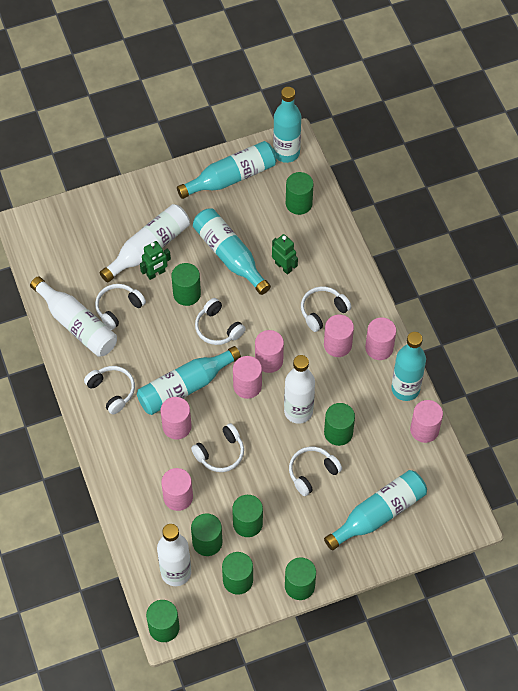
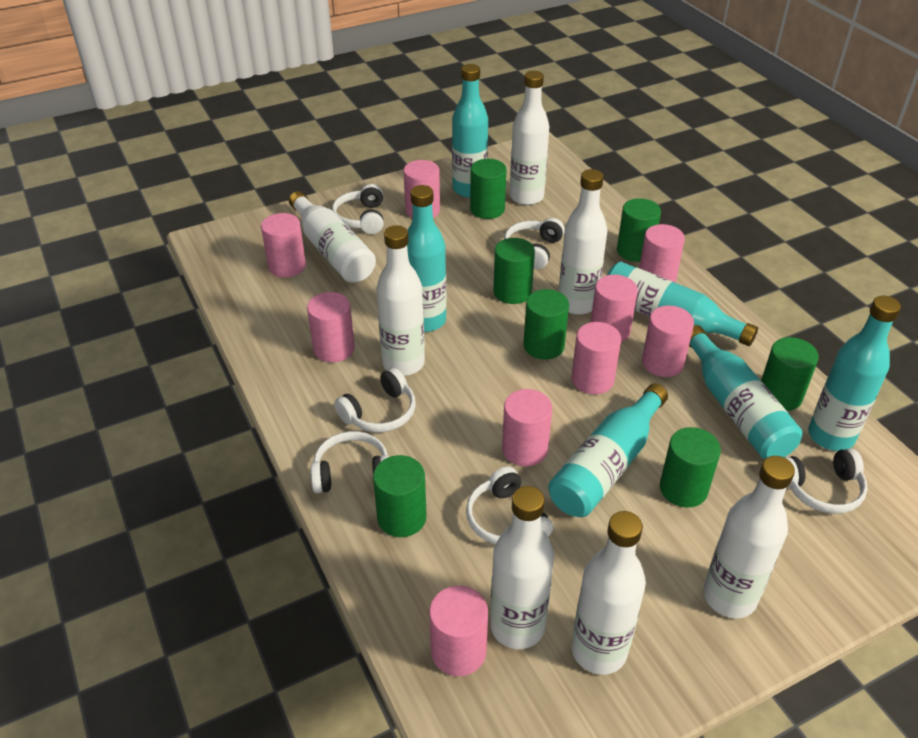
green cylinder: [146,600,180,642] [171,263,201,306] [191,513,222,556] [222,552,253,595] [232,495,263,537] [285,558,316,600] [286,172,314,215] [324,403,355,446] = 8 -> [373,455,427,537] [470,159,507,219] [493,238,535,304] [523,289,569,360] [617,198,661,262] [660,427,721,508] [761,337,819,411] = 7
green robot: [140,241,171,280] [272,234,298,275] = 2 -> none = 0
pink cylinder: [161,397,191,440] [161,468,193,511] [233,356,262,399] [255,330,284,373] [324,314,354,357] [365,317,396,360] [410,400,443,443] = 7 -> [261,213,306,278] [307,292,355,362] [403,160,440,218] [429,586,488,676] [502,389,552,466] [572,322,621,394] [591,275,638,342] [639,224,685,283] [642,306,694,377] = 9
white bottle: [30,276,117,357] [99,204,190,283] [157,524,191,586] [284,355,315,424] = 4 -> [289,191,376,283] [376,225,425,376] [490,486,554,649] [510,71,549,205] [559,169,607,315] [572,511,646,675] [703,456,795,618] = 7

